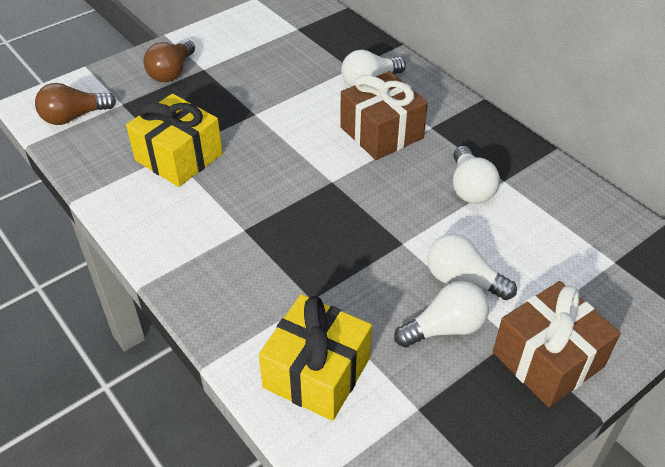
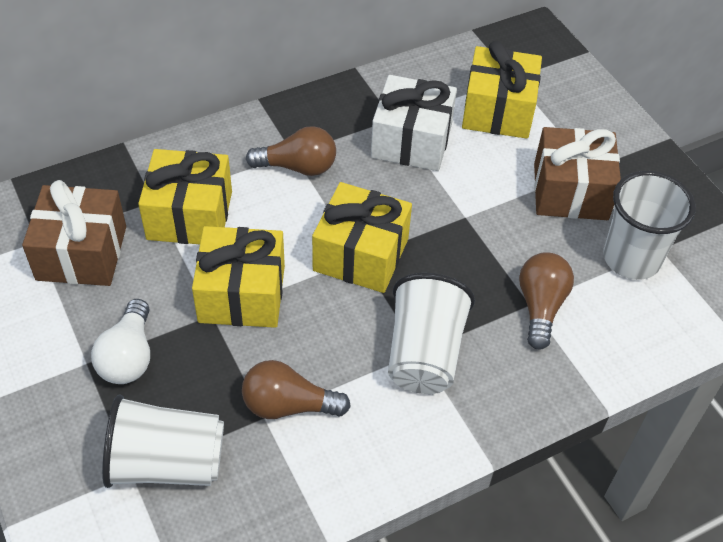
brown light bulb: [35,83,116,125] [143,39,195,82] = 2 -> [242,360,351,419] [246,126,336,176] [519,252,574,350] = 3
white cup: none = 0 -> [102,395,224,488] [388,273,475,394] [603,171,696,280] = 3
white gift: none = 0 -> [371,75,457,171] = 1
white light bulb: [341,50,406,87] [394,281,489,347] [427,234,517,300] [453,146,500,204] = 4 -> [91,299,150,384] = 1
yellow gift: [126,94,223,187] [259,294,372,421] = 2 -> [138,149,232,244] [192,226,285,328] [312,182,412,293] [462,41,542,139] = 4

